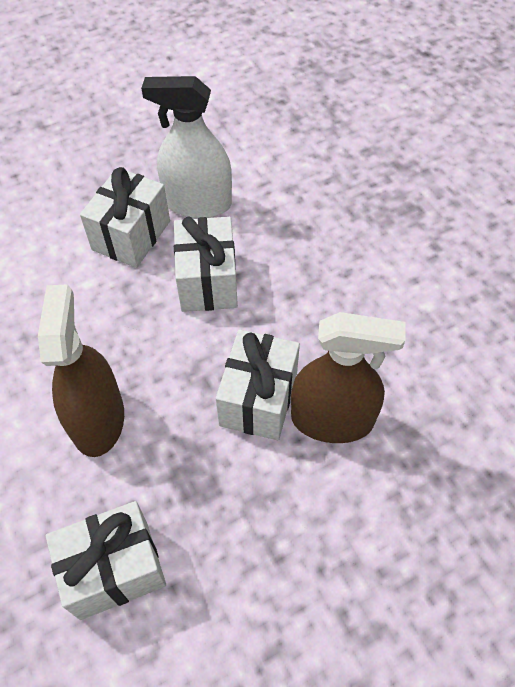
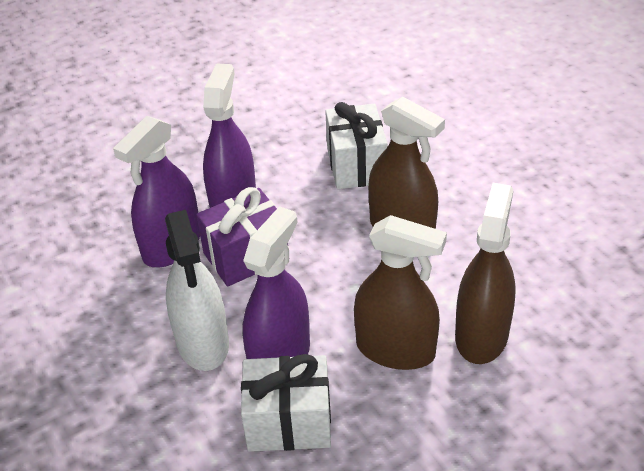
brown spray bottle: [38,284,124,457] [291,312,405,443] = 2 -> [354,215,447,370] [368,97,445,229] [455,183,516,364] = 3
purple gift: none = 0 -> [196,187,288,287] = 1
purple spray bottle: none = 0 -> [113,116,200,267] [203,63,256,208] [243,206,310,359] = 3
white gift: [46,501,166,620] [80,167,170,268] [174,216,238,312] [216,329,300,440] = 4 -> [241,354,331,452] [325,102,387,189] = 2

